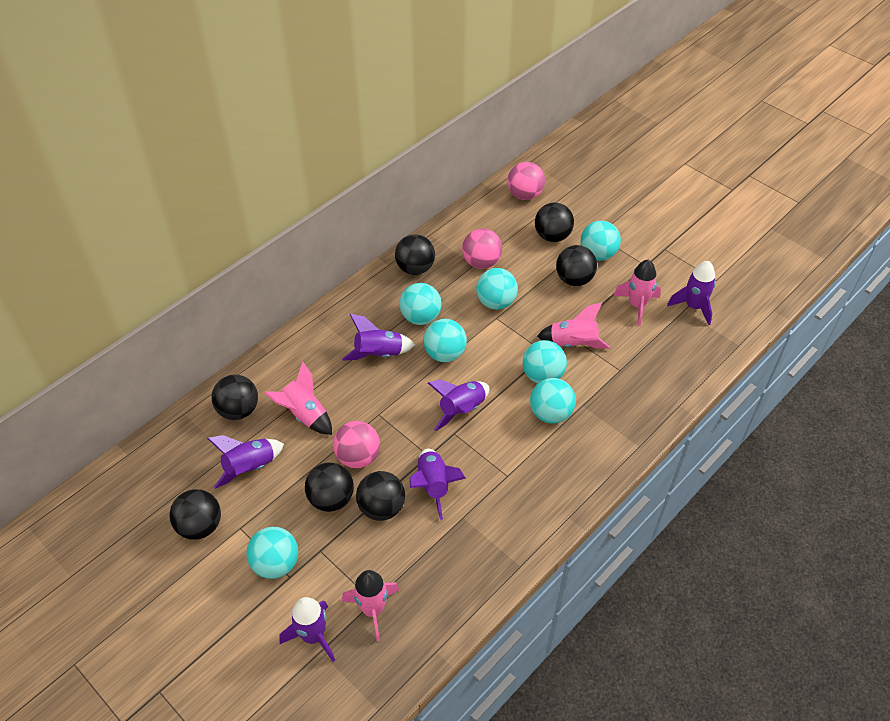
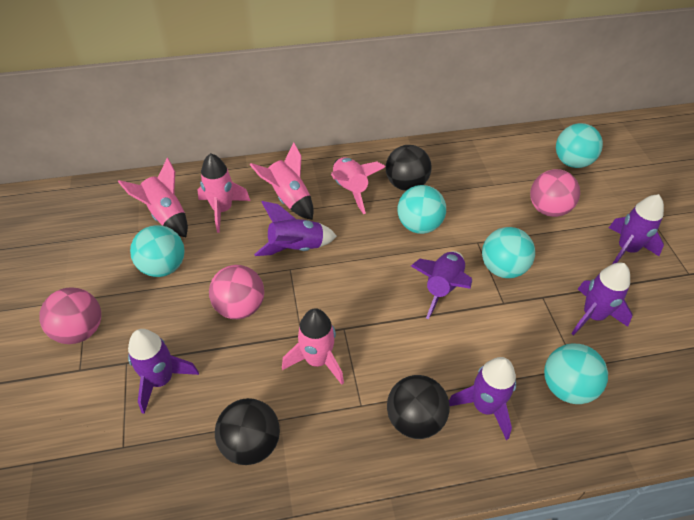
black ball: [169,489,221,540] [211,375,258,420] [305,462,354,512] [356,471,405,521] [395,234,435,275] [535,203,574,242] [556,245,597,286] = 7 -> [215,398,280,465] [386,145,431,191] [387,375,450,439] = 3
pink rocket: [264,362,332,435] [342,570,399,642] [537,302,610,348] [613,259,661,326] = 4 -> [118,158,188,237] [197,153,250,233] [250,143,314,220] [282,308,344,385] [331,157,385,214] = 5
turquoise ball: [246,527,298,579] [399,283,442,325] [423,319,467,362] [476,268,518,310] [522,340,567,383] [530,378,576,424] [580,221,621,261] = 7 -> [130,225,185,277] [398,185,446,234] [482,227,535,278] [544,343,608,404] [556,123,603,168] = 5

